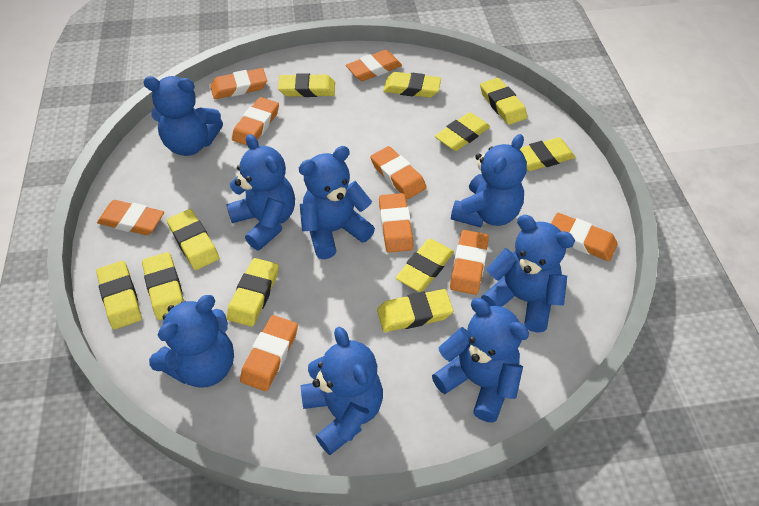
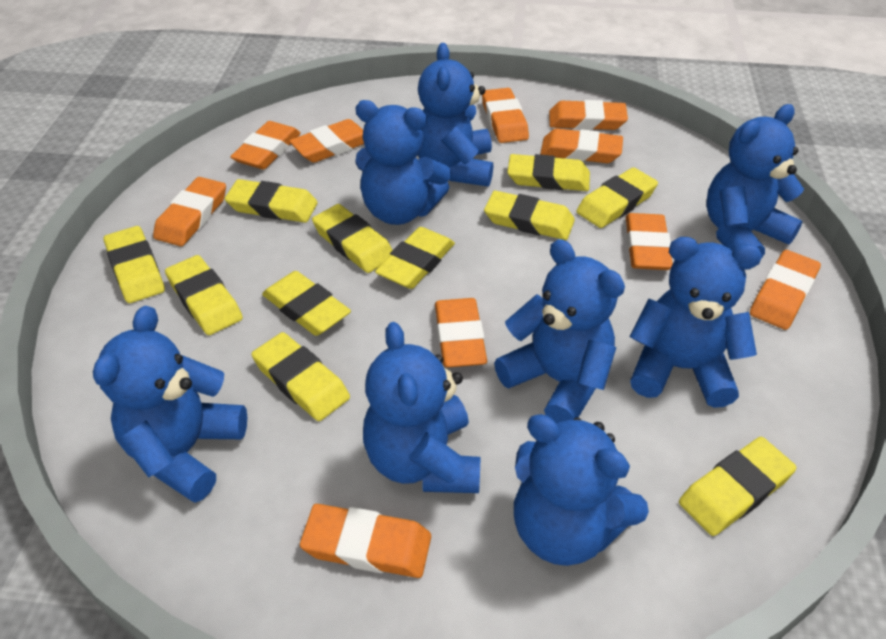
orange eraser: [97,200,164,235] [210,68,267,99] [232,97,279,145] [240,315,298,391] [346,50,402,81] [370,146,426,199] [379,193,413,252] [450,230,489,295] [551,213,618,261] = 9 -> [153,177,226,246] [230,121,301,170] [289,119,364,163] [300,504,431,578] [435,298,487,368] [482,88,529,143] [540,128,623,163] [549,100,628,130] [626,213,673,270] [750,250,821,330] = 10

